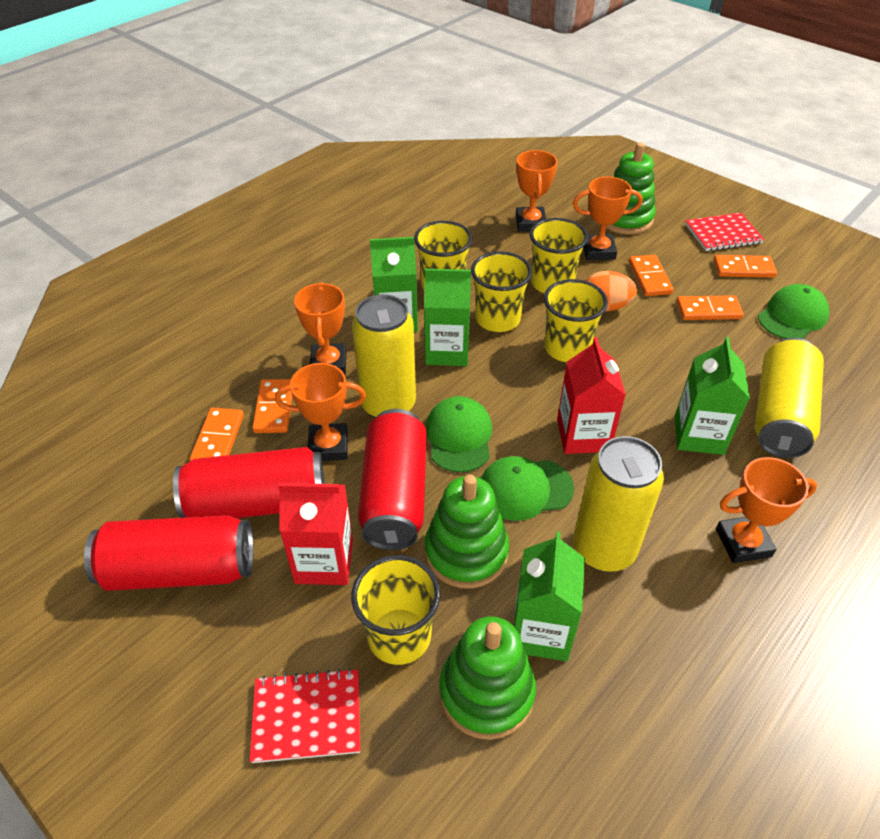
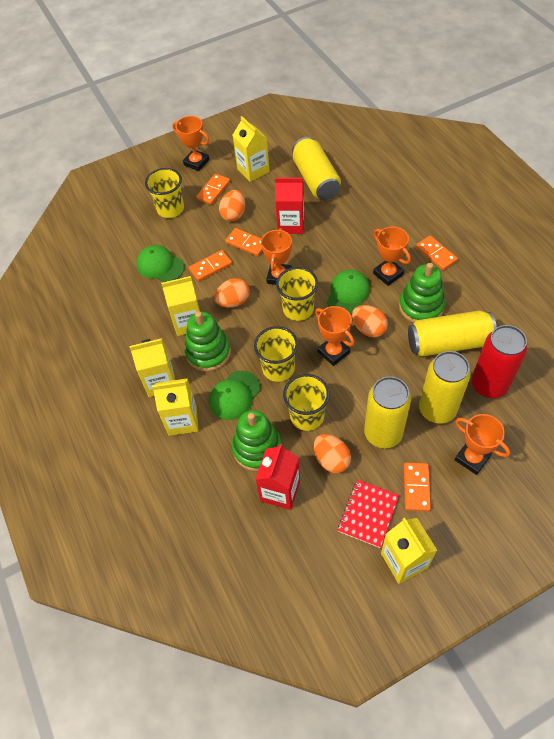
green carton: [370,237,418,332] [424,269,471,366] [513,531,585,661] [675,337,750,455] = 4 -> none = 0
orange egg: [585,271,637,311] = 1 -> [214,278,250,308] [219,190,245,221] [314,434,351,473] [352,305,388,338] = 4
red can: [84,515,254,591] [173,447,325,518] [358,409,427,550] = 3 -> [471,325,527,398] = 1
red notebook: [250,668,360,763] [685,213,764,251] = 2 -> [338,480,399,548] = 1
yellow can: [352,294,416,418] [573,436,664,572] [755,338,824,458] = 3 -> [292,137,341,200] [364,376,411,448] [408,311,497,357] [419,351,471,424] = 4
yellow carton: none = 0 -> [129,338,175,397] [152,378,199,436] [161,276,200,336] [233,116,270,182] [381,518,438,584] = 5
yellow cup: [351,555,440,665] [414,221,473,291] [471,251,532,332] [530,218,588,293] [544,279,608,362] = 5 -> [145,168,184,218] [254,326,298,382] [276,267,318,321] [283,374,330,431] = 4

